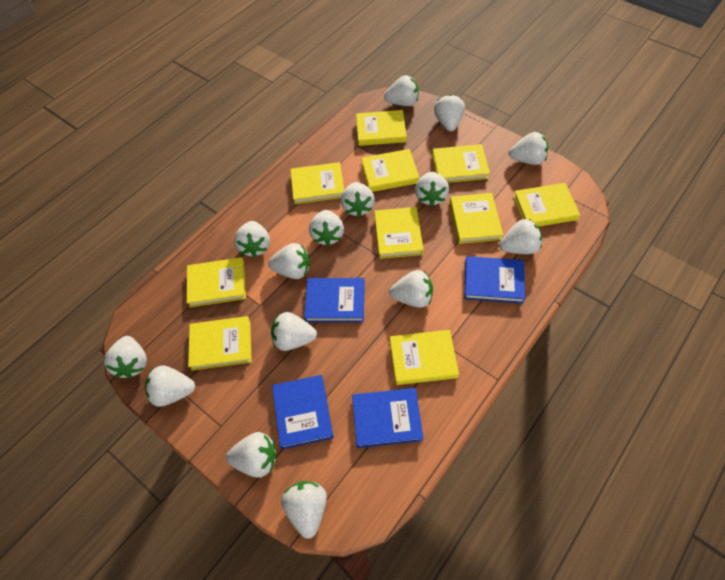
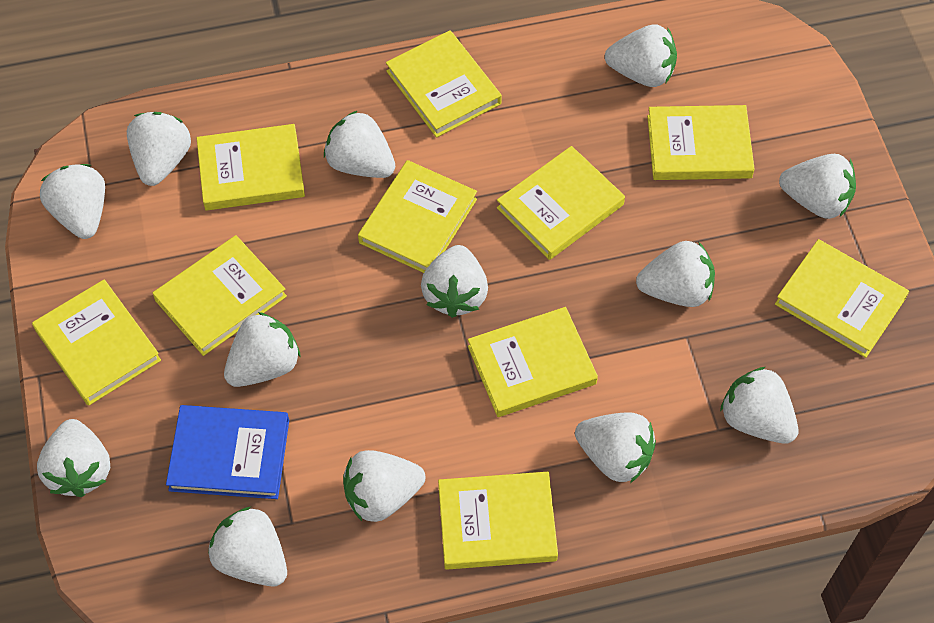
blue book: [272,375,333,449] [304,278,365,322] [352,388,423,448] [465,256,525,304] = 4 -> [166,405,289,499] = 1
white strawberry: [104,336,147,378] [145,365,195,407] [226,432,276,478] [234,221,270,258] [268,243,310,279] [271,312,317,351] [281,481,327,539] [309,210,344,246] [341,182,375,217] [384,75,419,106] [389,270,433,308] [415,172,449,207] [434,94,465,131] [499,219,542,254] [509,132,548,165] = 15 -> [37,419,110,497] [40,164,105,239] [127,112,191,186] [208,507,287,586] [224,312,301,387] [324,111,395,178] [343,450,425,522] [421,245,488,318] [575,412,656,483] [605,24,677,87] [636,241,715,307] [720,367,798,444] [779,154,856,219] = 13

